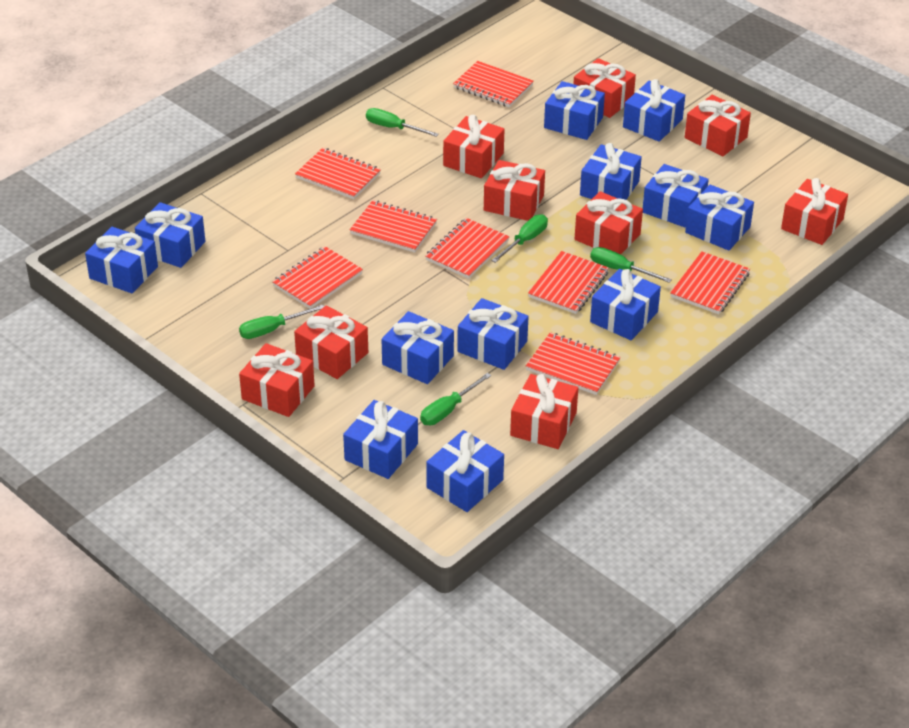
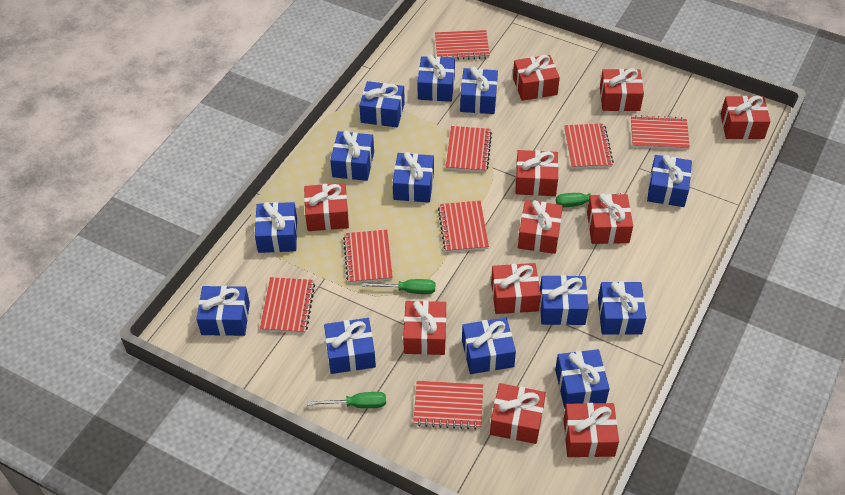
blue gift: [85,227,158,293] [135,202,205,268] [343,400,418,479] [381,311,454,384] [426,430,504,512] [457,298,529,370] [544,81,605,140] [580,143,642,200] [590,269,661,340] [623,79,685,142] [643,164,709,228] [685,184,754,251] = 12 -> [196,286,250,336] [255,202,297,253] [324,318,376,374] [330,130,374,181] [359,81,405,128] [393,152,434,203] [417,55,455,102] [460,67,498,114] [462,318,516,374] [540,275,589,325] [555,349,610,409] [598,281,646,335] [647,155,692,207] = 13
green screwdriver: [239,305,324,339] [366,108,439,137] [420,373,492,425] [491,214,548,263] [590,247,672,283] = 5 -> [307,392,386,408] [362,279,435,294] [556,193,624,208] = 3
red gift: [239,343,315,417] [294,306,368,379] [443,115,505,178] [484,160,545,221] [510,374,578,449] [573,58,636,118] [575,191,643,254] [685,95,751,156] [781,178,848,245] = 9 -> [304,183,349,231] [403,301,446,355] [490,383,546,444] [491,263,541,314] [513,55,560,101] [515,150,559,196] [518,200,563,254] [563,403,619,457] [587,193,633,244] [600,68,644,111] [721,96,770,139] = 11

